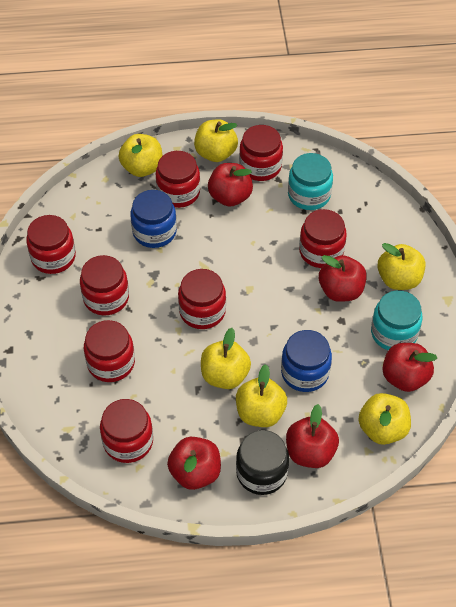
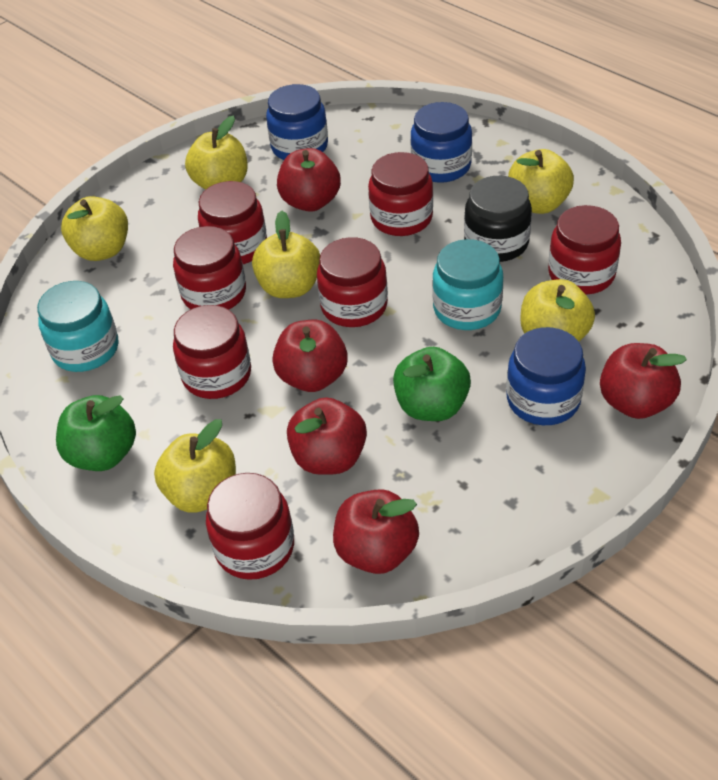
blue jar: [130,190,177,248] [281,330,332,392] = 2 -> [266,84,328,160] [410,102,472,183] [506,327,586,425] = 3
green apple: none = 0 -> [56,395,136,471] [393,347,471,421] = 2
red jar: [26,215,76,274] [80,255,129,315] [84,320,135,382] [100,399,153,463] [156,151,200,208] [178,269,226,329] [239,125,283,181] [299,209,347,268] = 8 -> [173,226,246,310] [173,305,251,399] [198,181,267,264] [206,473,294,580] [317,237,388,327] [368,152,433,236] [548,205,621,295] = 7

